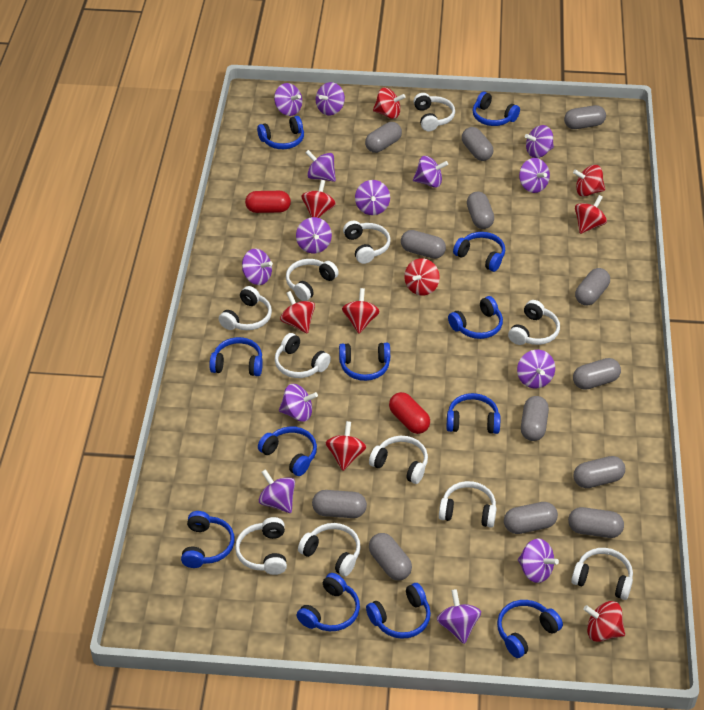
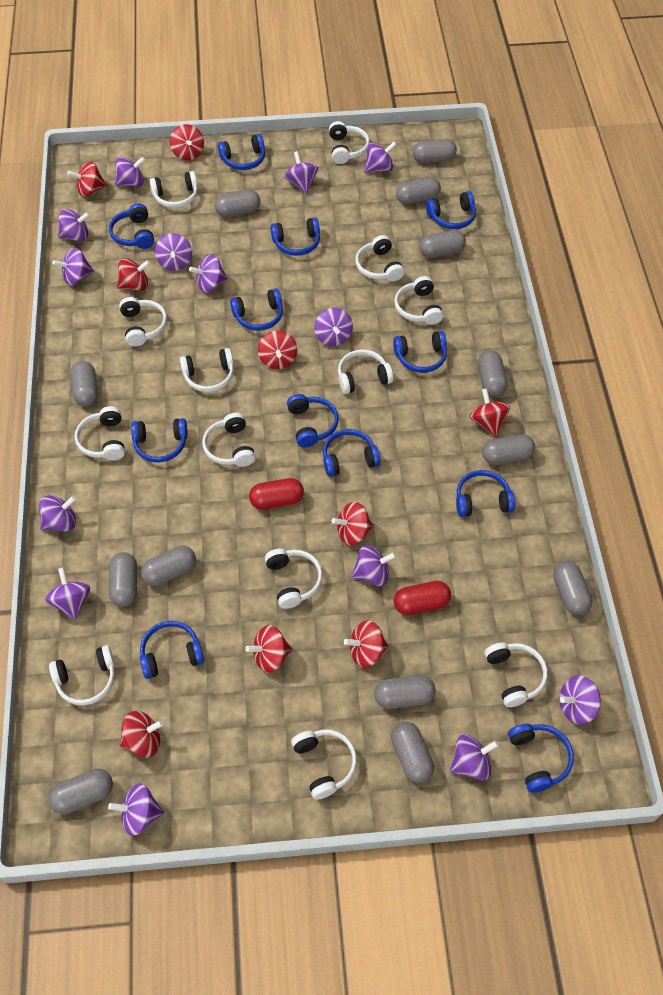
white headphones: [219,286,272,330] [235,517,287,575] [275,333,331,378] [286,259,339,301] [298,523,361,576] [343,221,391,264] [369,436,428,484] [414,93,455,131] [439,481,497,528] [508,300,560,345] [571,548,633,600] = 11 -> [49,645,115,705] [75,406,125,461] [119,297,167,346] [149,171,198,208] [180,348,234,392] [202,413,255,467] [265,549,323,609] [291,730,357,800] [329,121,370,164] [338,349,393,394] [355,235,405,282] [394,276,444,325] [485,642,548,707] = 13

